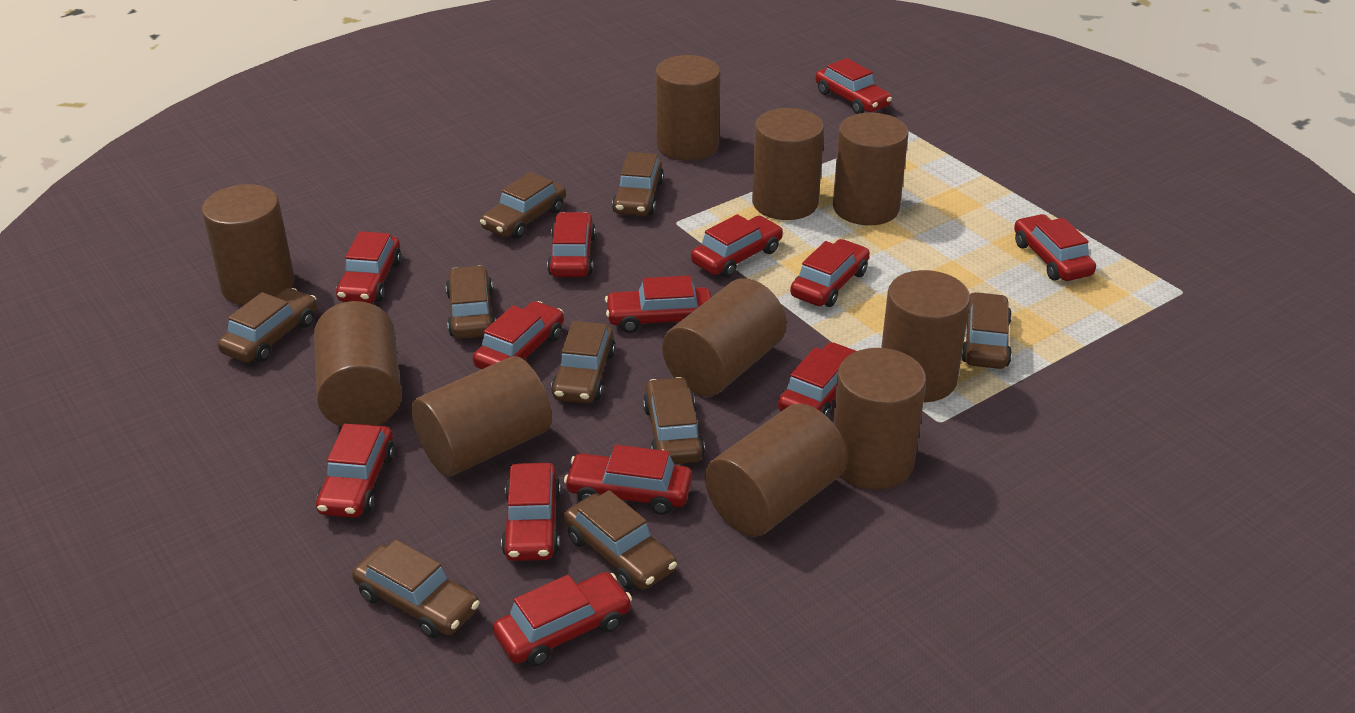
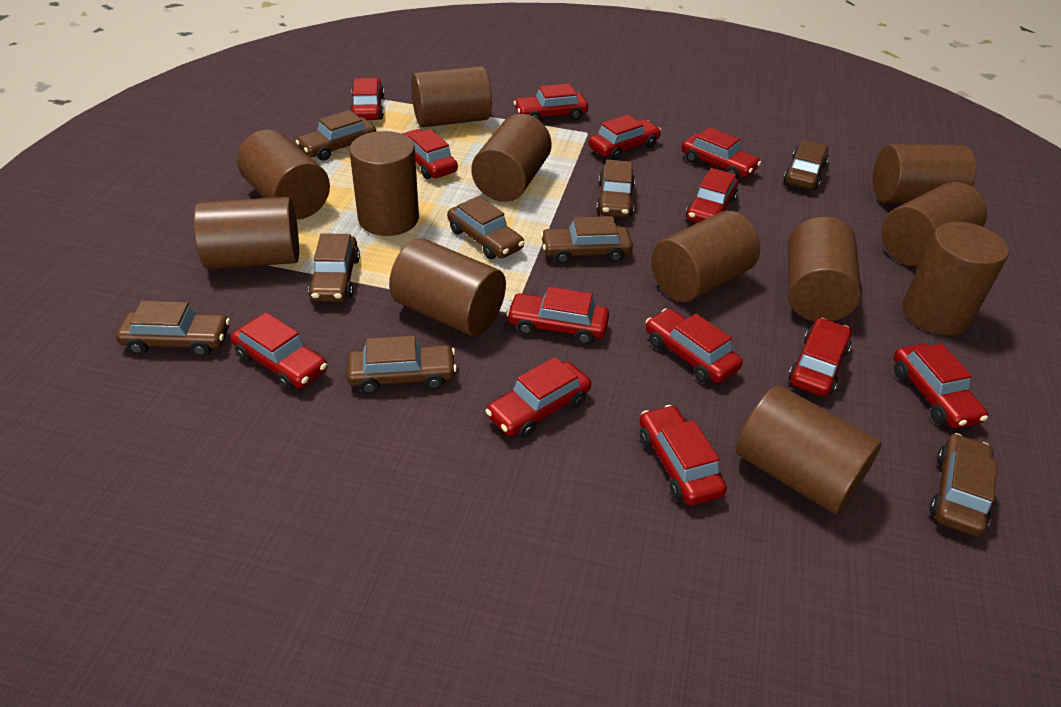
brown cylinder: [202,184,295,305] [314,301,402,427] [412,356,552,476] [656,55,720,161] [662,278,787,396] [705,404,847,536] [752,108,824,220] [833,113,909,225] [833,348,926,490] [881,270,971,402] = 10 -> [193,197,299,269] [237,129,330,219] [349,131,419,236] [389,238,506,336] [411,66,492,127] [471,114,552,202] [651,210,760,302] [736,385,881,514] [788,217,861,322] [873,144,976,203] [882,182,987,266] [903,222,1009,335] = 12

